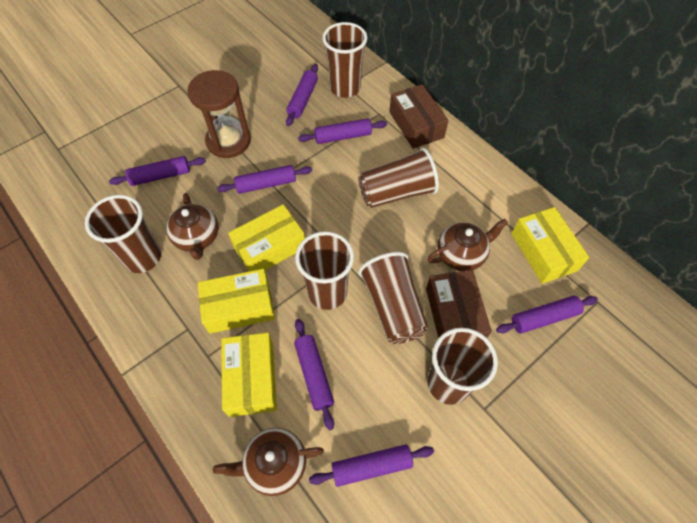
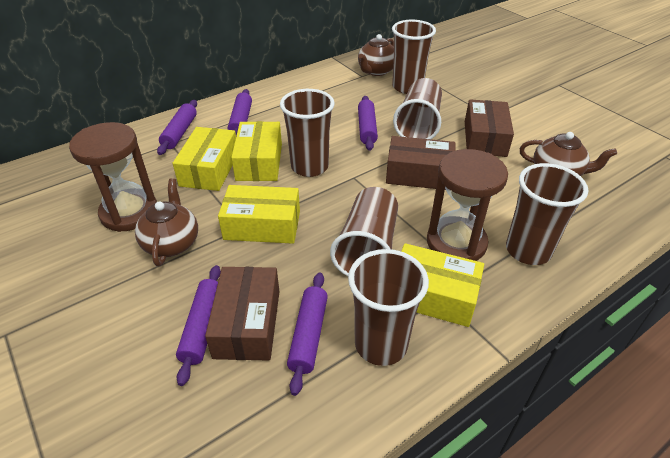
brown box: [389,84,448,149] [426,270,492,338] = 2 -> [205,267,279,361] [386,136,456,190] [465,99,514,157] = 3
brown hourglass: [187,70,251,158] = 1 -> [69,122,157,232] [427,149,508,261] = 2
purple rolling pin: [109,156,206,186] [217,165,312,194] [286,64,318,126] [294,319,334,430] [298,118,387,144] [309,444,434,487] [496,296,598,334] = 7 -> [157,100,197,155] [176,265,221,386] [228,89,252,136] [287,272,328,396] [358,96,378,151] = 5

